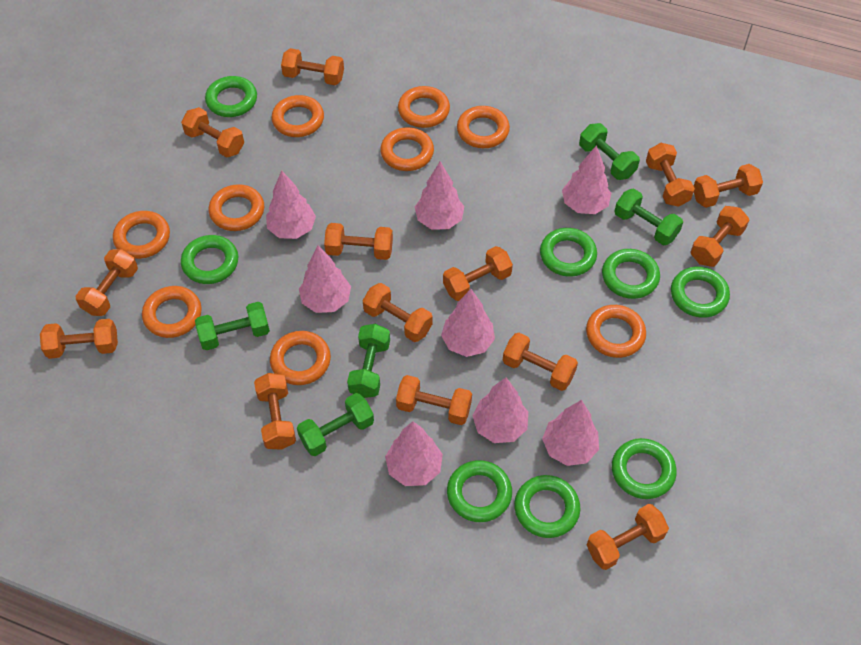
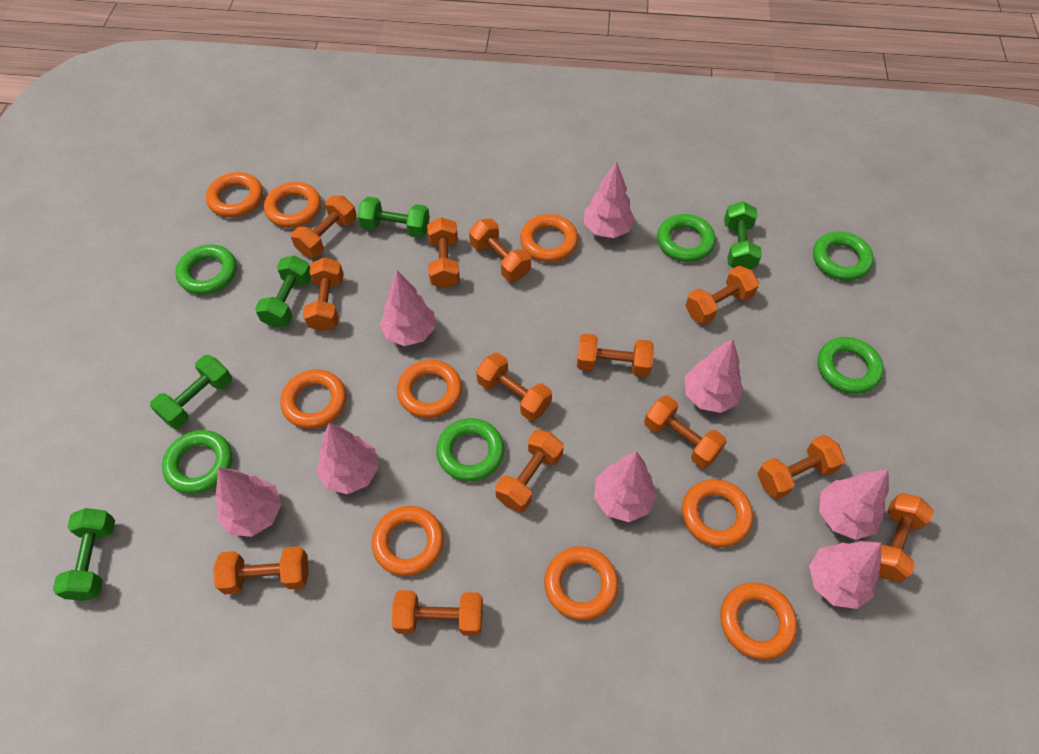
green ring: [181,235,238,284] [205,76,257,117] [447,460,512,522] [514,475,580,538] [540,228,597,277] [602,249,660,299] [612,438,677,499] [671,267,730,318] = 8 -> [162,430,232,494] [176,244,237,295] [436,418,504,481] [657,214,715,262] [813,231,874,281] [818,337,884,394] = 6
orange dumbbell: [40,319,118,359] [76,249,138,316] [181,107,244,157] [254,373,296,450] [281,48,344,85] [324,223,393,260] [363,283,433,342] [396,375,472,425] [443,246,513,301] [503,333,578,391] [587,504,669,570] [646,143,695,207] [691,206,749,267] [694,164,763,208] = 14 -> [213,546,309,594] [291,195,357,257] [303,257,344,331] [392,590,483,636] [427,217,460,289] [469,219,531,281] [476,353,552,421] [495,429,564,512] [577,334,654,377] [644,395,727,468] [685,265,759,325] [757,435,845,499] [879,493,934,583] = 13

